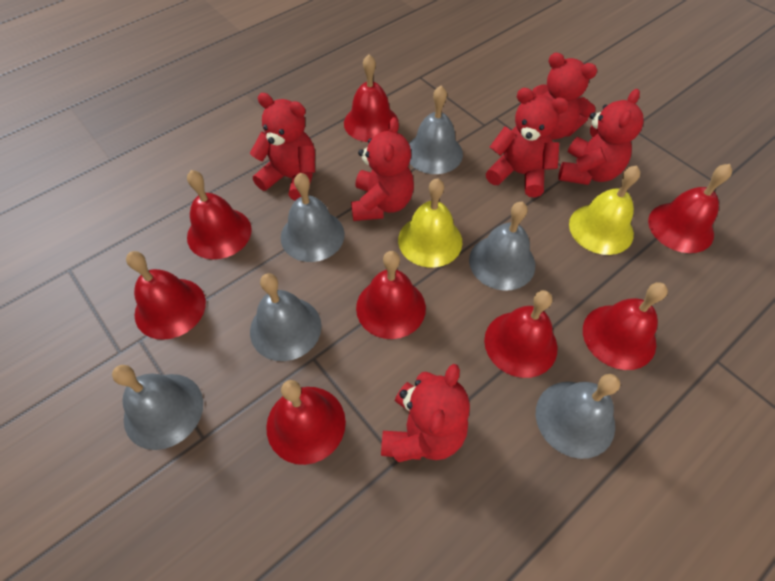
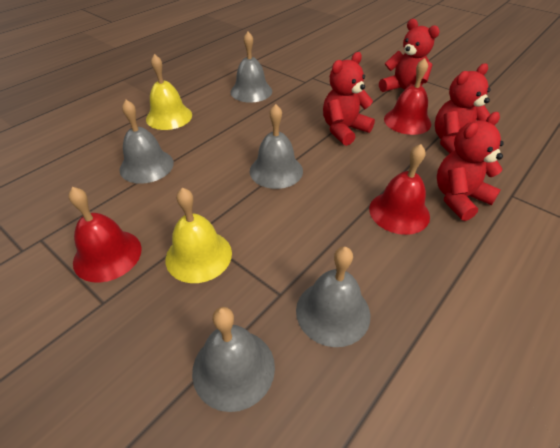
grey bell: [112,365,203,450] [250,273,322,361] [281,173,345,262] [409,86,463,174] [469,202,535,291] [536,374,620,459] = 6 -> [119,100,174,184] [192,307,275,412] [230,32,272,103] [250,104,303,189] [296,247,370,347] = 5
red bell: [126,251,206,340] [187,170,252,259] [266,380,346,465] [344,54,399,142] [356,251,426,339] [484,290,557,378] [583,282,668,370] [648,164,732,253] = 8 -> [69,187,142,283] [369,144,430,235] [384,58,431,135] = 3
red teddy bear: [250,93,315,201] [351,117,414,221] [381,364,470,462] [486,88,569,197] [532,53,597,140] [558,89,644,185] = 6 -> [323,52,375,146] [379,19,440,92] [435,64,491,153] [437,112,504,221] = 4

